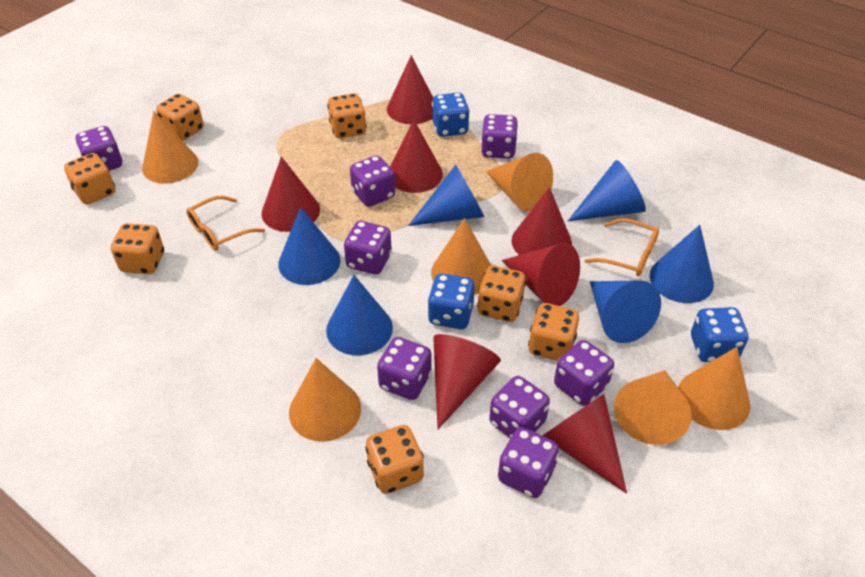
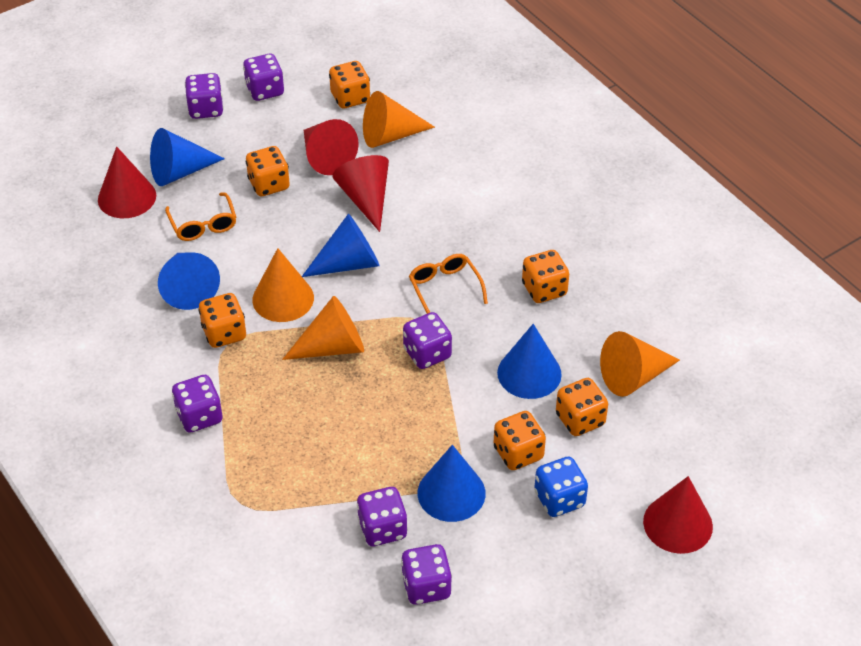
blue cone: [278,207,340,285] [326,275,393,355] [408,165,485,226] [568,160,646,221] [590,280,661,343] [650,225,714,303] = 6 -> [150,128,225,186] [158,252,220,310] [302,214,379,277] [418,445,486,522] [497,324,562,399] = 5
blue dice: [428,274,475,329] [432,93,470,137] [691,307,749,362] = 3 -> [534,457,588,517] = 1
orange cone: [142,111,198,184] [289,358,361,442] [431,218,491,295] [486,153,553,211] [614,370,692,445] [678,347,750,430] = 6 -> [252,248,314,322] [282,296,364,360] [363,91,435,148] [600,331,680,397] = 4
orange dice: [64,153,115,204] [111,223,164,274] [156,94,204,141] [327,93,367,138] [365,425,424,494] [477,266,526,322] [528,303,579,361] = 7 -> [198,293,246,348] [246,146,290,196] [329,61,370,108] [494,411,546,470] [522,250,569,303] [556,378,608,436] = 6
purple dice: [75,126,122,170] [344,221,392,275] [350,155,395,207] [377,337,432,400] [481,114,518,159] [489,376,550,439] [498,427,559,498] [554,340,614,406] = 8 -> [172,375,222,433] [185,73,224,119] [243,54,284,101] [357,487,408,546] [401,544,452,605] [403,312,452,369] = 6
red cone: [261,157,320,232] [387,55,433,124] [390,120,443,193] [433,334,501,429] [502,243,580,306] [511,187,572,255] [542,394,627,494] = 7 -> [98,146,156,218] [304,119,358,175] [332,155,389,232] [643,476,713,554] = 4

